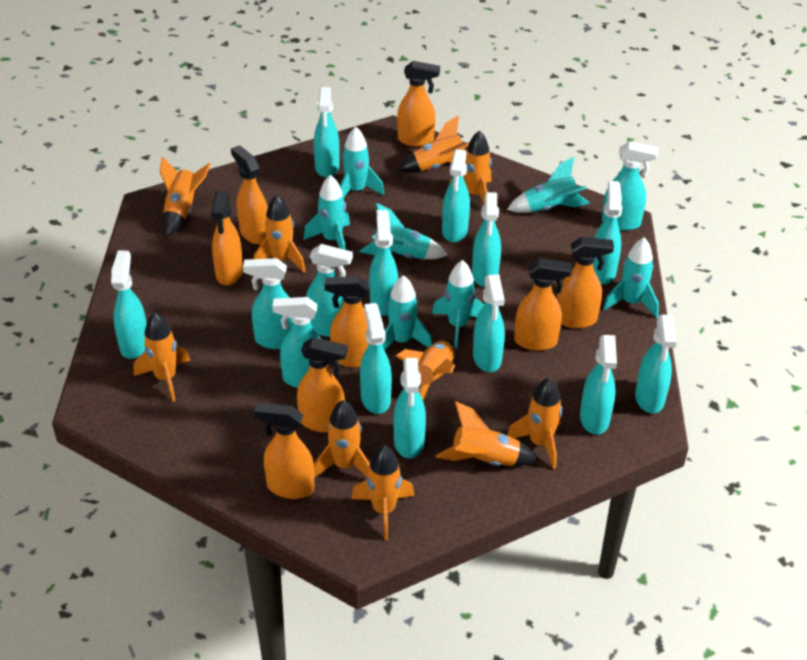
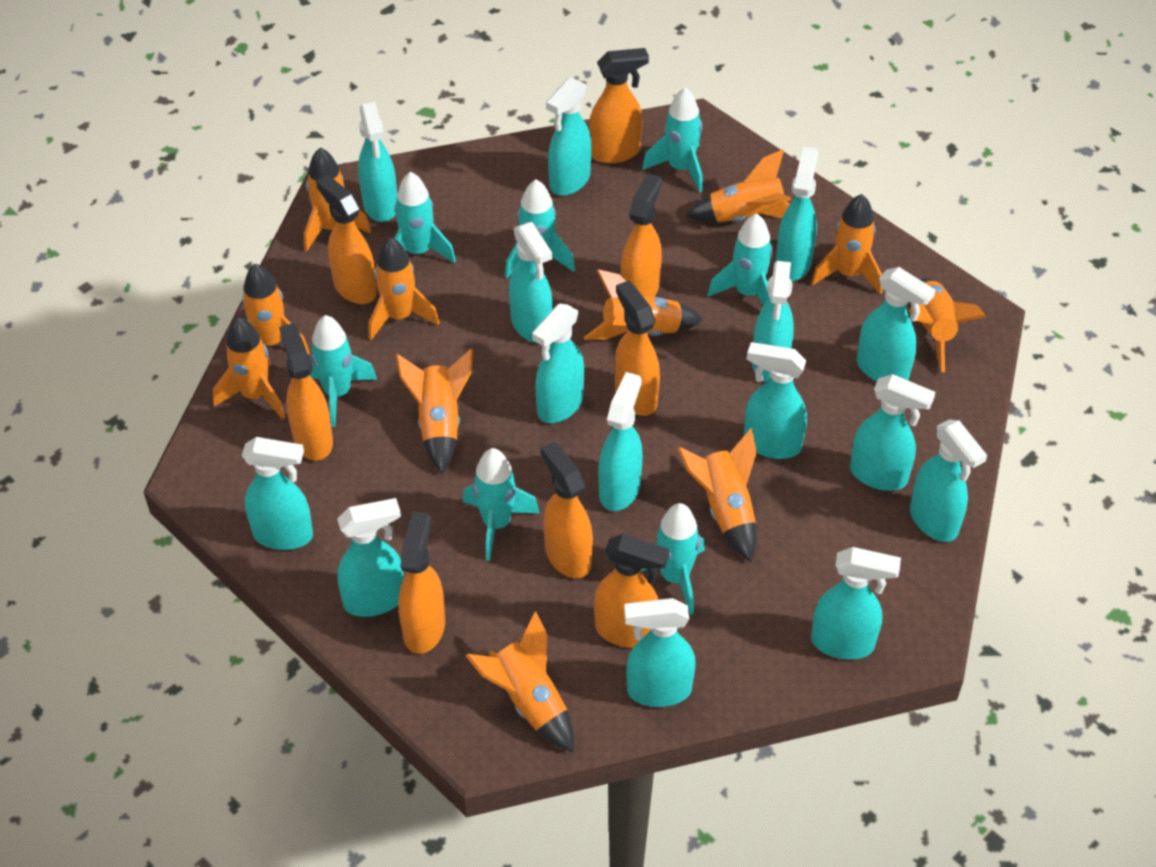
orange rocket: [134,312,190,402] [160,157,211,236] [253,195,306,273] [314,400,370,478] [351,445,415,540] [395,340,455,400] [398,115,470,172] [436,401,539,466] [449,130,492,204] [507,378,562,469] = 10 -> [213,317,285,419] [242,264,310,355] [304,148,371,252] [368,237,440,340] [396,349,473,474] [466,612,574,752] [584,269,704,340] [677,429,757,562] [686,149,791,223] [811,194,883,295] [909,278,986,372] = 11

